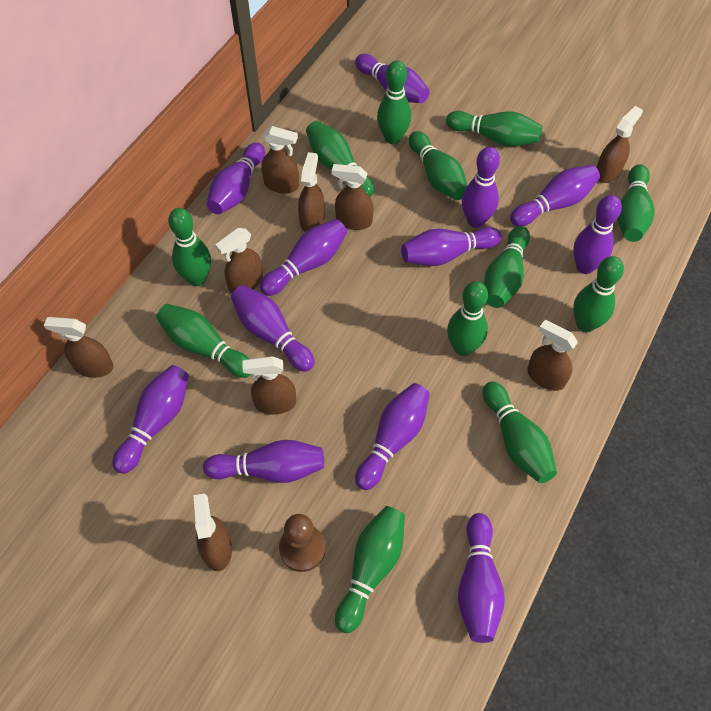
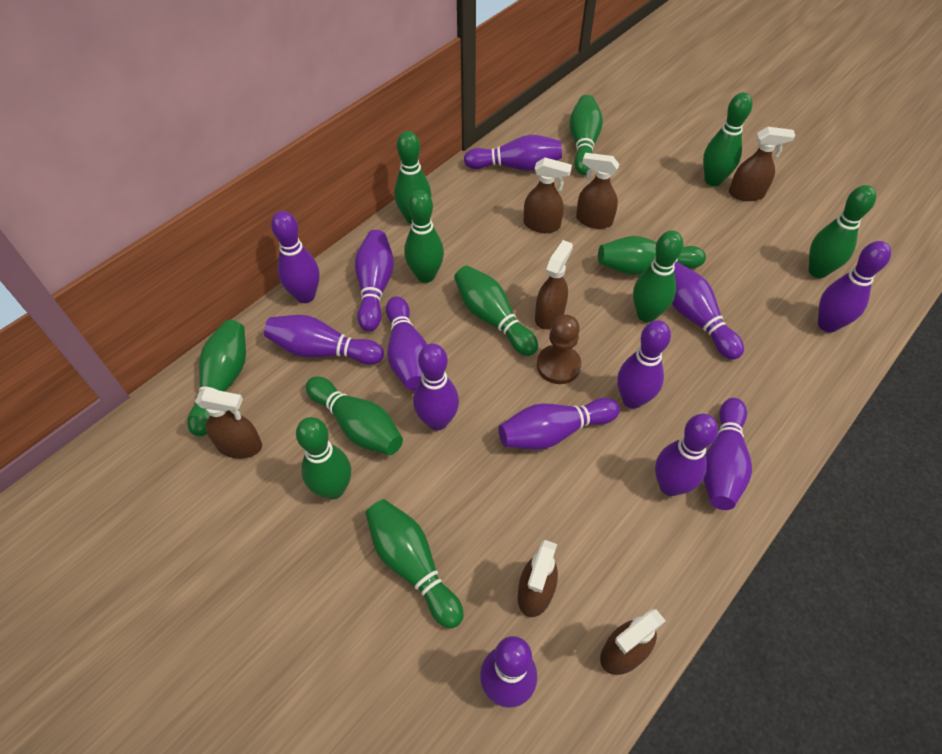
brown spray bottle: [44,317,113,378] [194,493,232,571] [215,228,263,293] [243,356,296,415] [261,126,299,193] [298,152,324,232] [332,164,373,230] [527,320,578,391] [596,106,643,183] = 9 -> [195,388,262,459] [518,540,558,617] [523,157,572,233] [535,240,573,329] [576,153,619,229] [600,609,666,675] [729,127,795,201] = 7
purple bowling pin: [112,365,189,474] [203,440,324,483] [207,143,265,214] [231,285,315,372] [260,219,347,296] [355,54,429,103] [355,383,430,490] [401,227,501,266] [458,513,505,643] [462,147,500,228] [510,165,600,226] [573,195,622,274] = 12 -> [264,315,384,365] [271,211,319,303] [355,230,394,331] [386,296,427,390] [413,344,459,431] [464,135,562,171] [480,636,537,708] [499,398,620,450] [617,320,671,409] [655,414,718,496] [672,262,744,360] [703,398,752,510] [818,241,891,332] = 13

